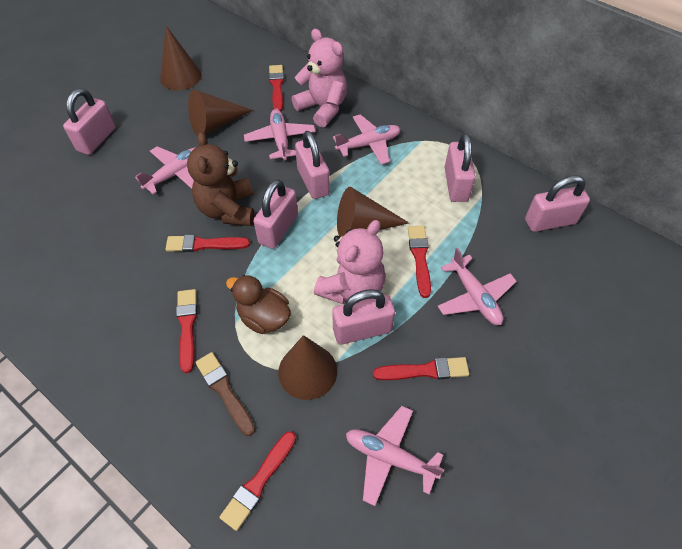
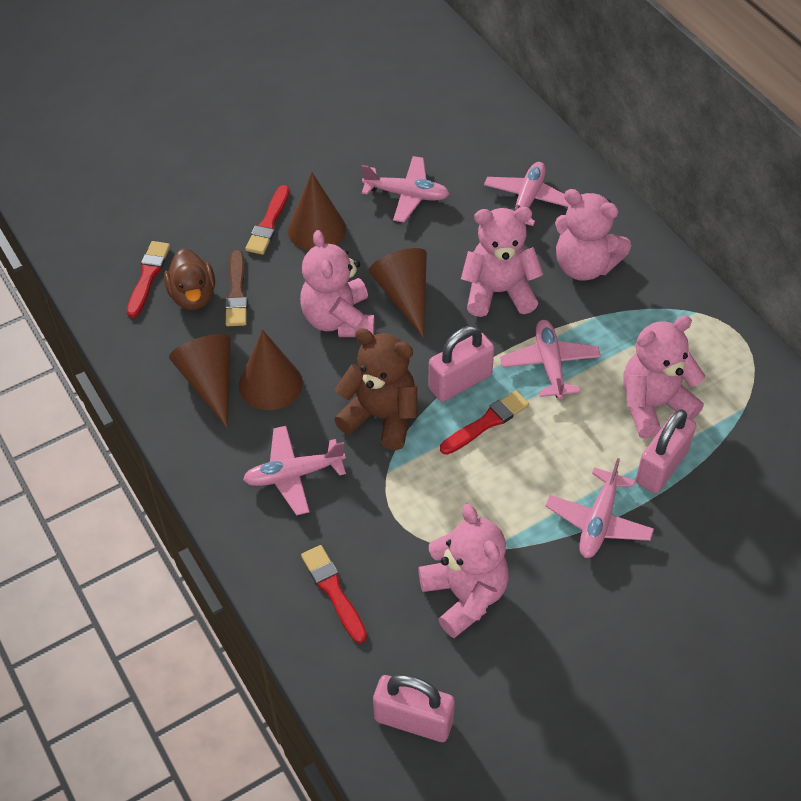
pink padlock: [63,88,116,155] [254,179,298,249] [295,131,330,199] [332,289,395,345] [444,133,476,202] [525,175,590,232] = 6 -> [373,675,455,742] [428,326,494,402] [636,409,696,493] = 3
pink teddy bear: [292,29,347,127] [314,220,385,304] = 2 -> [300,230,375,337] [418,504,509,638] [461,207,543,317] [555,189,631,281] [623,316,705,438] = 5
red brush: [166,235,250,252] [176,289,197,373] [219,431,296,531] [269,65,284,112] [373,357,469,380] [408,226,431,298] = 6 -> [127,241,170,318] [245,185,289,255] [301,545,367,643] [440,391,529,455] = 4

